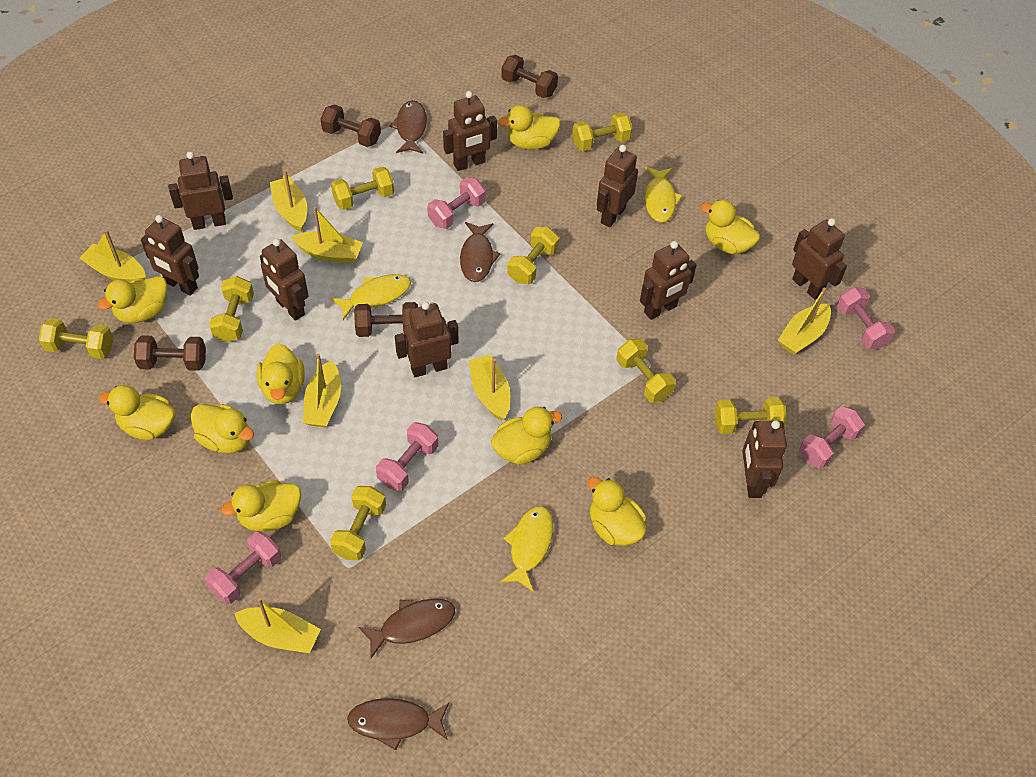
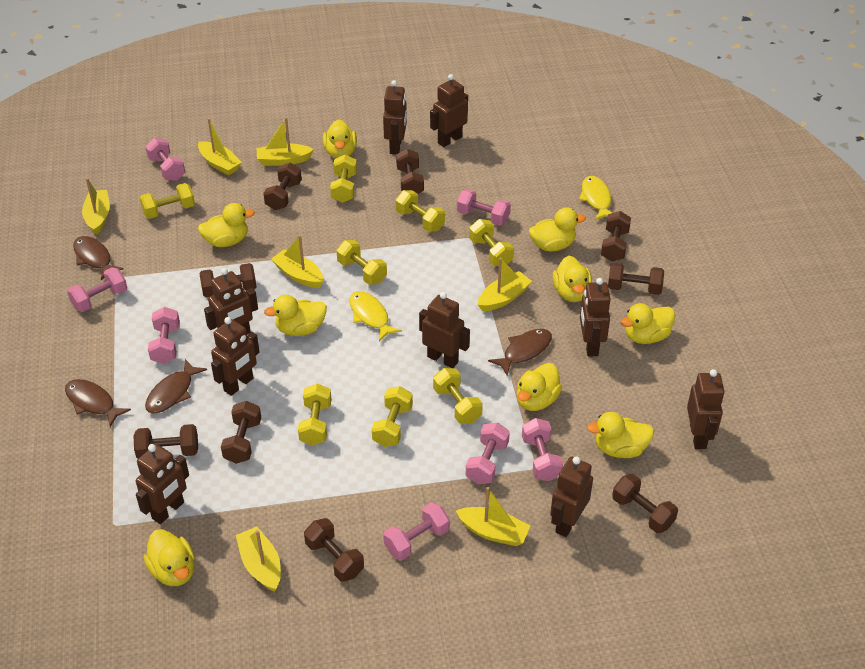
brown dumbbell: [134,335,206,371] [321,104,381,147] [354,302,418,337] [501,55,558,98] = 4 -> [134,424,198,459] [200,263,256,297] [221,401,261,464] [263,163,302,210] [304,518,364,582] [396,149,424,194] [601,211,631,261] [608,263,664,295] [612,474,678,533] = 9
pink dumbbell: [205,531,281,604] [376,422,438,491] [427,177,486,229] [799,406,865,468] [837,287,895,349] = 5 -> [67,267,127,312] [145,138,185,181] [148,307,180,364] [383,502,450,560] [457,189,511,226] [466,422,510,484] [522,418,563,481] = 7
yellow fish: [331,274,411,320] [500,506,553,592] [645,167,683,222] = 3 -> [349,291,402,342] [579,176,612,220] = 2

